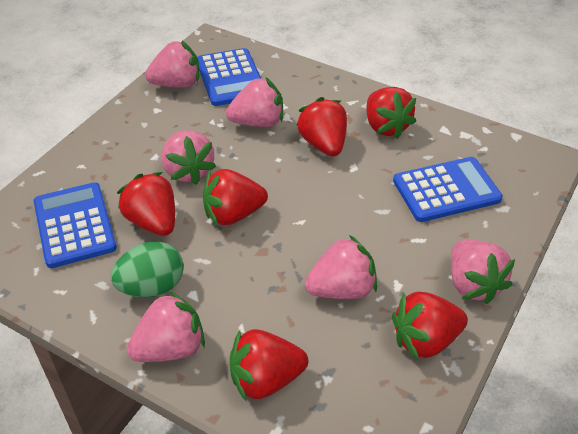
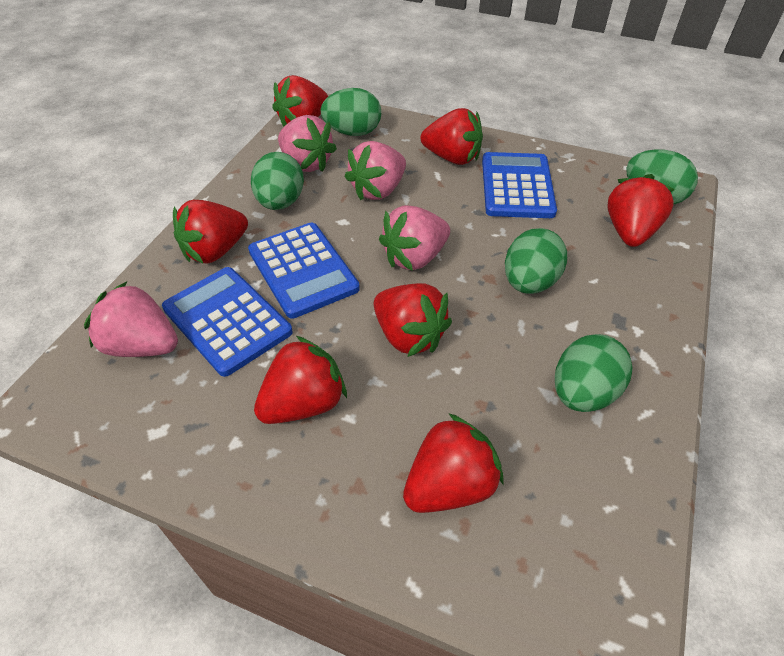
green egg: [111,241,184,298] = 1 -> [251,152,304,210] [320,88,381,136] [505,228,567,294] [555,334,633,412] [626,149,698,205] = 5
pink strawberry: [127,291,205,362] [145,41,199,88] [162,130,216,185] [226,77,283,127] [305,235,377,299] [451,240,515,304] = 6 -> [84,282,178,357] [278,115,337,172] [345,141,406,200] [379,205,450,271] = 4
red strawberry: [117,172,175,236] [203,169,268,225] [230,329,308,401] [296,97,347,156] [366,87,416,138] [392,292,468,360] = 6 -> [173,200,248,264] [254,336,347,424] [272,75,328,127] [374,283,452,357] [403,413,504,513] [421,108,483,165] [607,174,675,247] = 7

